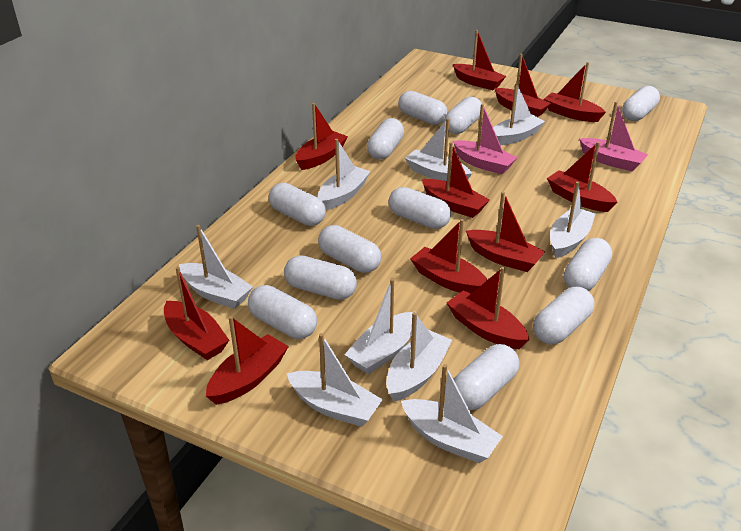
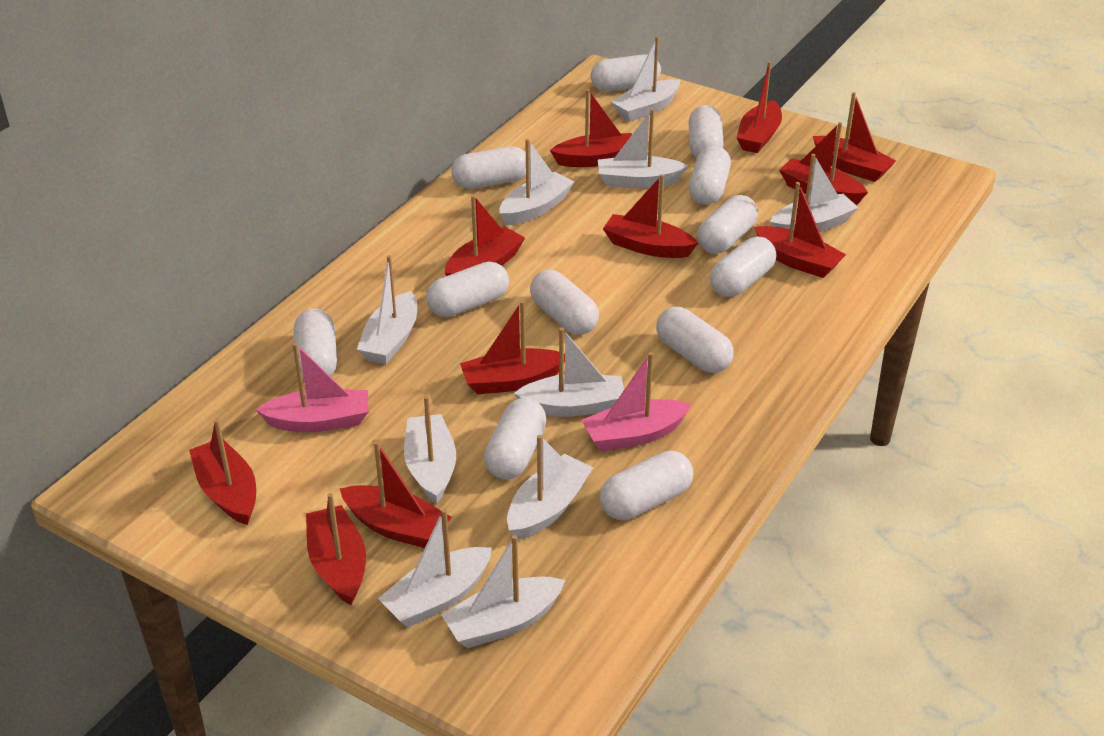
white boat: [179,225,253,309] [287,333,383,427] [318,139,371,210] [344,278,413,374] [386,312,452,402] [401,364,503,463] [405,118,472,181] [493,83,545,145] [550,181,596,258] = 9 -> [357,255,417,364] [378,509,492,627] [404,396,456,504] [441,535,565,648] [499,139,574,225] [507,435,593,540] [513,328,624,417] [598,109,688,188] [611,36,680,122] [770,154,859,232] = 10

